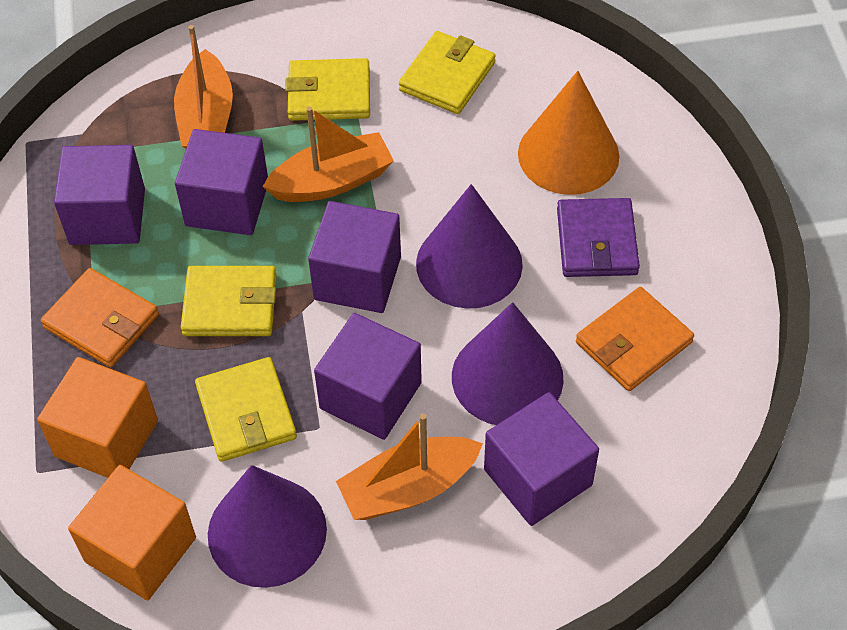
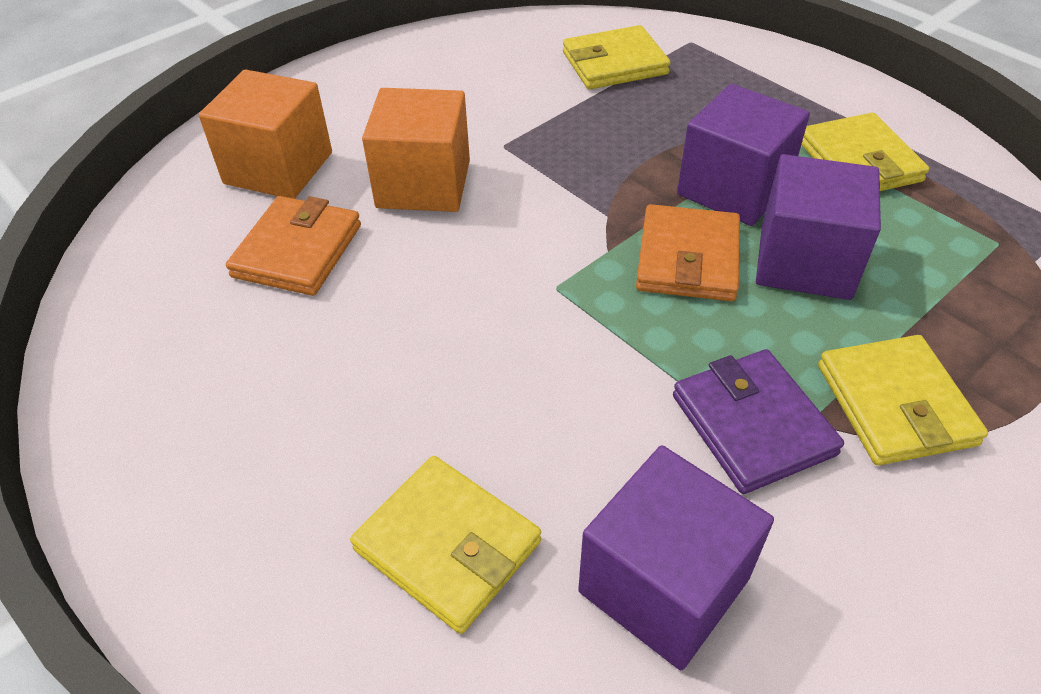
orange boat: [174,25,233,149] [262,106,394,202] [336,414,483,520] = 3 -> none = 0
orange cone: [518,71,619,195] = 1 -> none = 0
purple cone: [208,465,327,588] [416,184,523,309] [452,302,564,425] = 3 -> none = 0
purple cube: [54,145,145,245] [175,129,268,235] [308,201,401,313] [314,313,422,440] [484,392,599,526] = 5 -> [578,445,774,670] [677,84,810,226] [756,154,881,300] = 3

